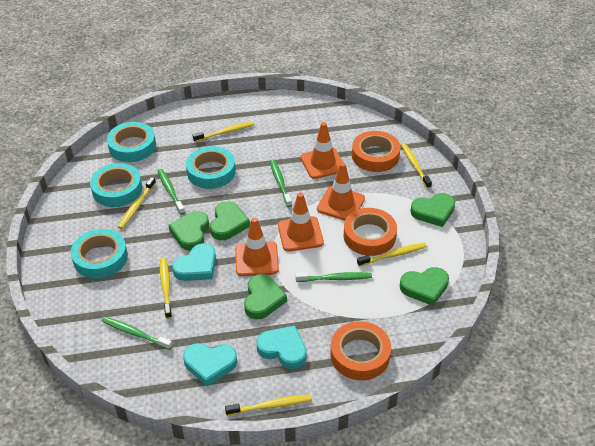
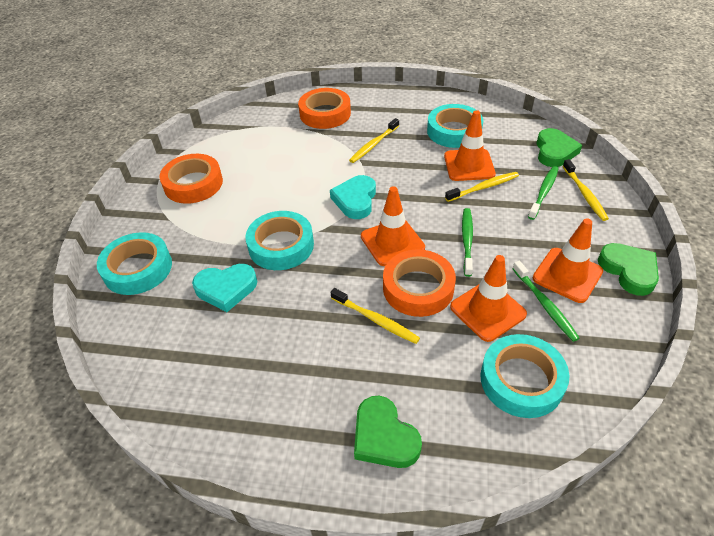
green heart: [169,211,209,251] [210,201,250,240] [244,274,287,319] [400,267,449,306] [410,193,455,227] = 5 -> [354,396,422,468] [536,128,582,167] [598,243,659,296] = 3
green toothbrush: [102,317,172,350] [158,169,185,215] [270,160,292,207] [296,272,372,282] = 4 -> [462,208,473,277] [512,261,580,342] [528,166,559,220] = 3
turquoise heart: [172,243,216,281] [183,343,237,386] [256,326,307,369] = 3 -> [192,264,257,312] [330,175,376,219] = 2
yellow toothbrush: [118,177,156,229] [160,258,172,319] [193,121,254,142] [225,395,312,416] [357,242,427,267] [401,143,432,188] = 6 -> [331,288,420,344] [349,118,399,163] [445,172,519,202] [563,159,609,221] = 4

